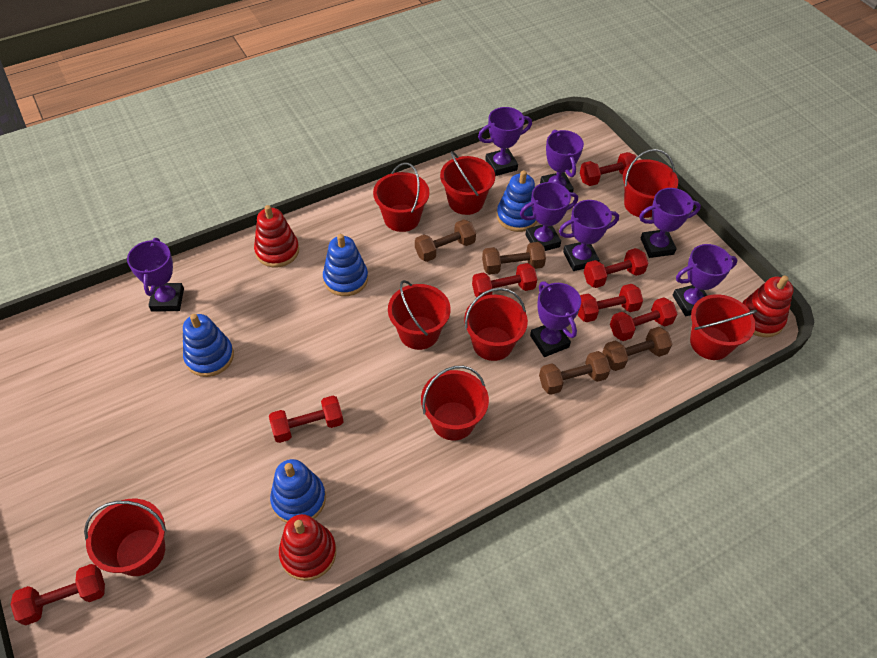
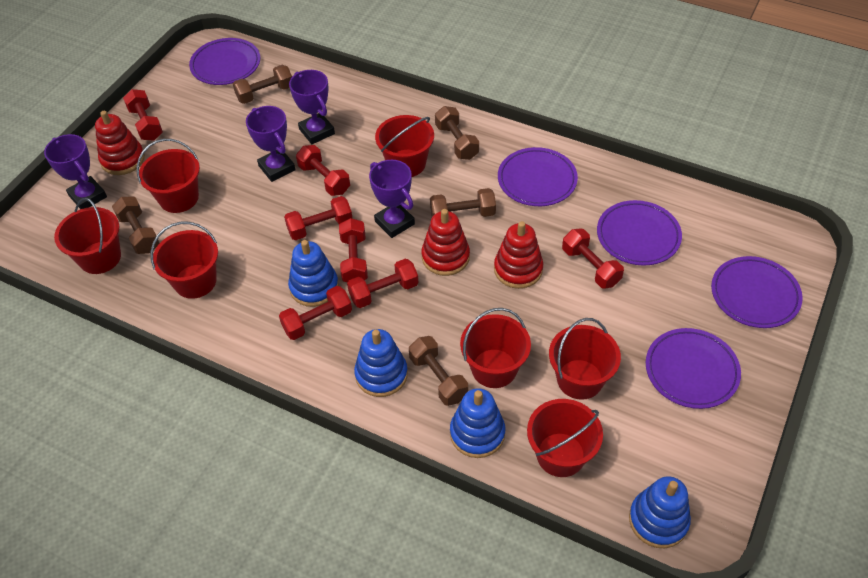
brown dumbbell: [415,219,476,262] [482,242,546,275] [539,351,611,395] [602,327,672,371] = 4 -> [112,197,159,254] [233,65,292,104] [409,336,468,406] [430,188,496,217] [435,106,479,160] = 5
purple plate: none = 0 -> [189,38,260,85] [498,147,578,206] [597,200,682,265] [646,328,741,409] [711,256,803,328] = 5
purple trophy: [127,238,184,312] [478,107,532,176] [520,182,578,251] [530,281,581,357] [540,130,584,192] [559,200,619,271] [639,188,701,258] [673,244,738,316] = 8 -> [44,134,107,209] [246,106,295,182] [289,70,335,144] [369,160,415,238] = 4
red bucket: [84,499,166,576] [373,163,429,232] [388,280,451,350] [421,366,489,441] [440,151,495,215] [464,288,528,361] [623,149,678,218] [690,294,757,360] = 8 -> [54,198,121,274] [137,139,200,213] [151,222,218,299] [375,115,434,177] [460,308,531,388] [527,399,603,477] [549,318,621,400] = 7

